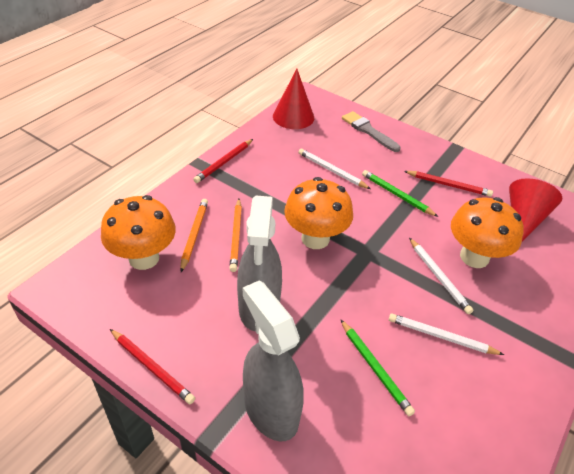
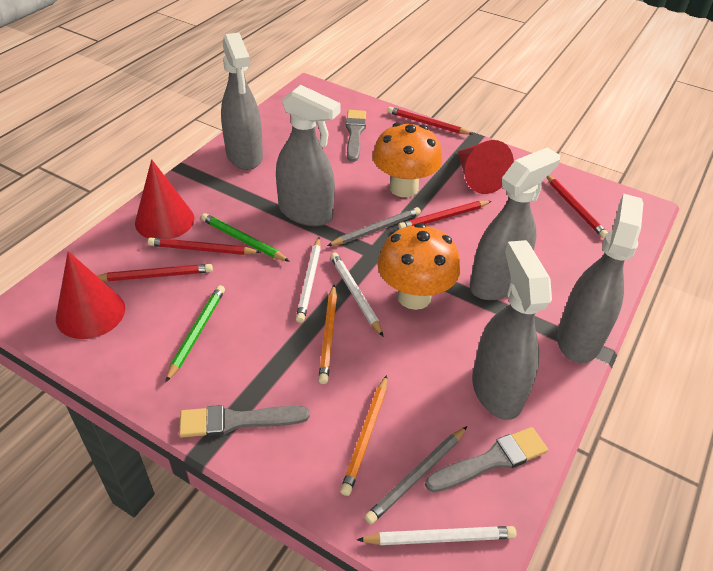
grey brush: [342,111,401,152] = 1 -> [179,405,310,437] [346,110,366,162] [425,427,548,492] = 3
grey pencil: none = 0 -> [327,207,421,246] [365,426,467,524] = 2
grey spray bottle: [237,195,282,331] [243,280,304,441] = 2 -> [221,33,263,170] [276,85,341,226] [470,147,560,300] [472,240,552,420] [557,194,643,363] = 5
orange mushroom: [101,195,176,270] [284,177,353,249] [451,197,524,268] = 3 -> [372,122,442,197] [377,223,460,310] = 2
red cone: [273,69,314,129] [509,178,562,241] = 2 -> [56,251,125,339] [135,159,194,239] [458,140,514,194] = 3
red pencil: [110,329,195,404] [193,139,253,183] [404,171,493,197] = 3 -> [97,264,213,281] [148,238,261,255] [388,107,472,135] [398,201,491,229] [546,175,608,238] = 5

